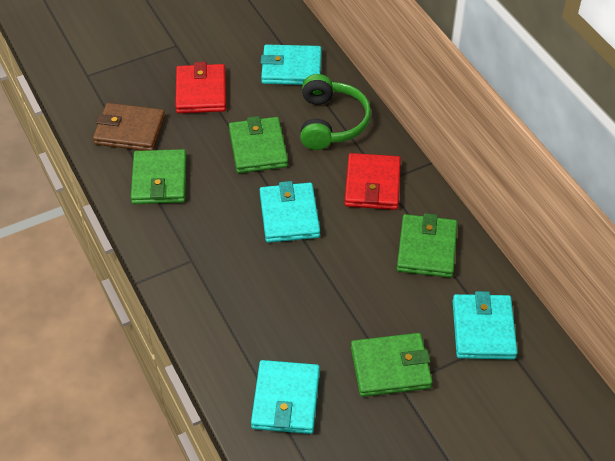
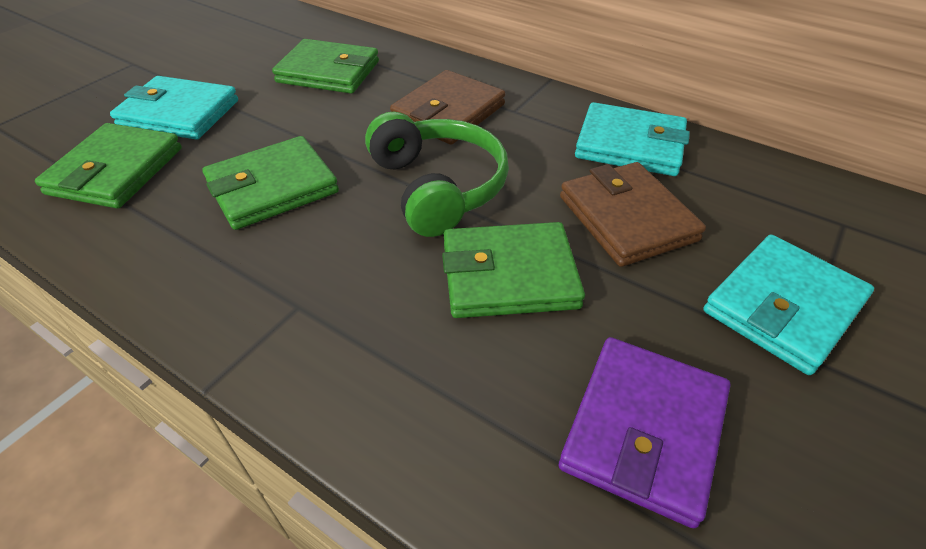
brown wallet: [93,103,165,151] = 1 -> [390,70,505,145] [560,162,706,267] = 2
purple wallet: none = 0 -> [559,337,730,528] = 1
red wallet: [175,62,226,113] [344,153,401,210] = 2 -> none = 0
turquoise wallet: [251,360,320,434] [260,181,320,243] [261,44,322,85] [453,291,518,359] = 4 -> [110,76,238,140] [575,102,690,176] [703,235,874,375] = 3

